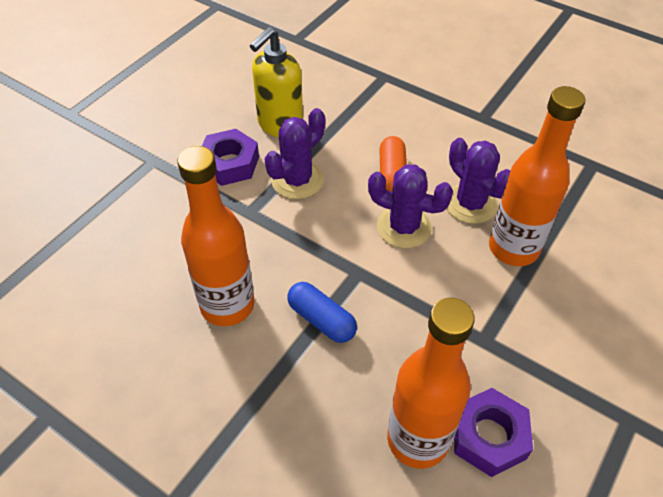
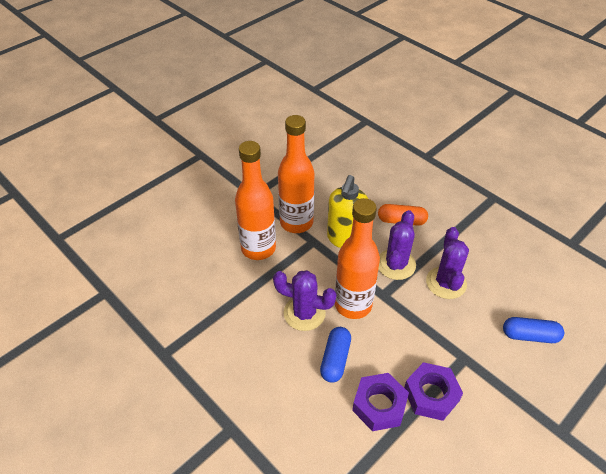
blue capsule: [287,282,357,343] = 1 -> [320,327,351,382] [503,317,564,343] = 2

